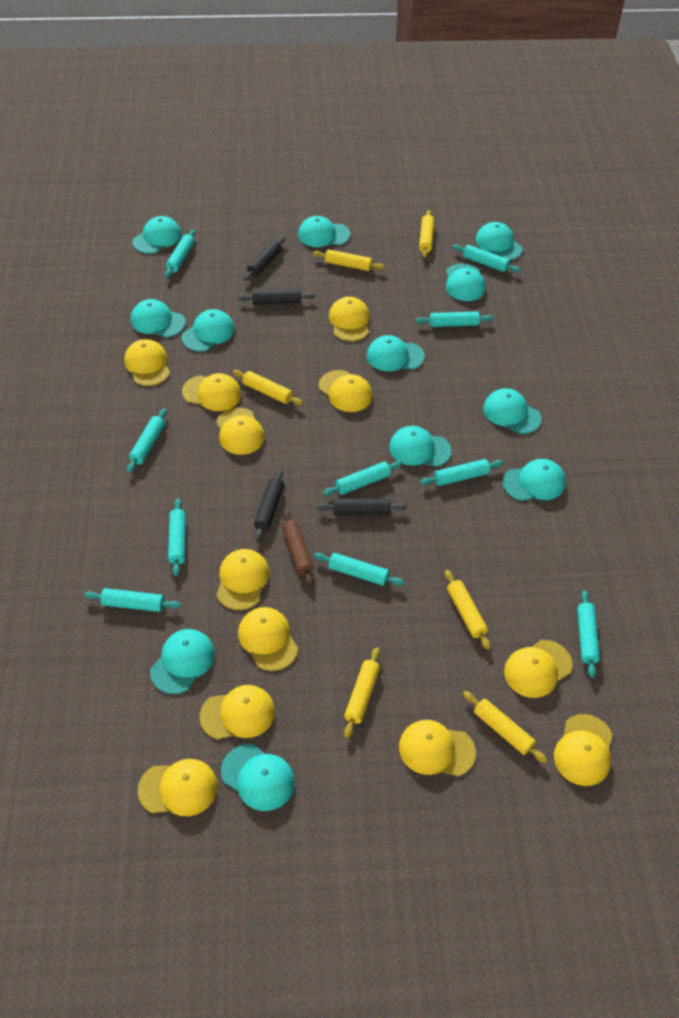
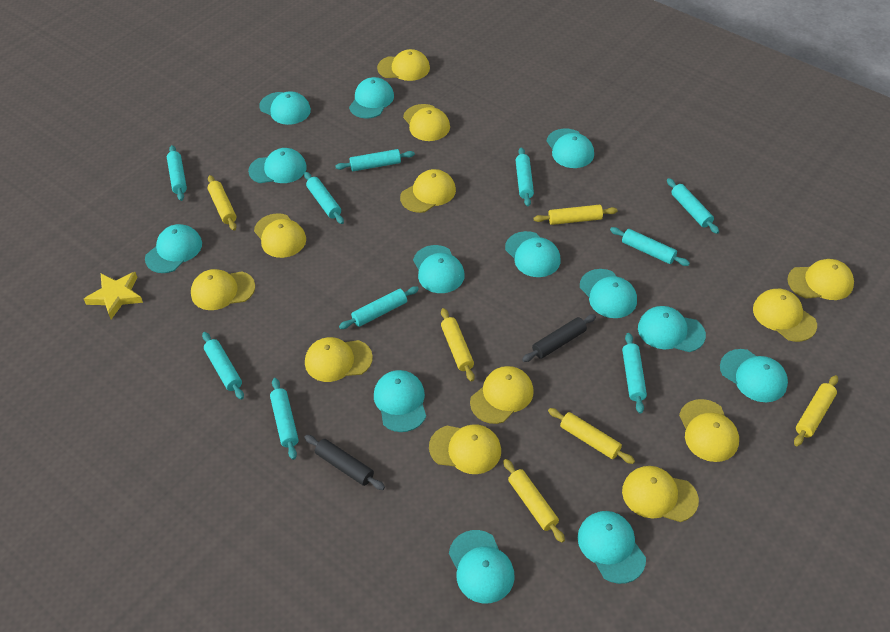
black rolling pin: [238,289,315,305] [244,237,285,281] [254,469,284,541] [317,498,408,515] = 4 -> [304,435,385,490] [522,314,596,362] = 2
brown rolling pin: [282,510,314,586] = 1 -> none = 0
turquoise cap: [131,299,186,337] [132,216,182,254] [150,629,215,694] [181,309,235,352] [221,744,295,811] [298,216,350,247] [367,335,425,371] [389,426,451,467] [446,263,486,301] [476,222,522,260] [483,388,542,434] [503,459,566,501] = 12 -> [145,224,202,273] [248,148,307,183] [259,91,311,125] [349,77,394,119] [374,370,426,432] [413,245,465,293] [449,530,515,603] [505,231,561,277] [547,128,594,168] [578,511,646,584] [580,269,637,318] [638,306,706,352] [720,349,788,402] = 13
yellow star: none = 0 -> [84,272,143,319] = 1

